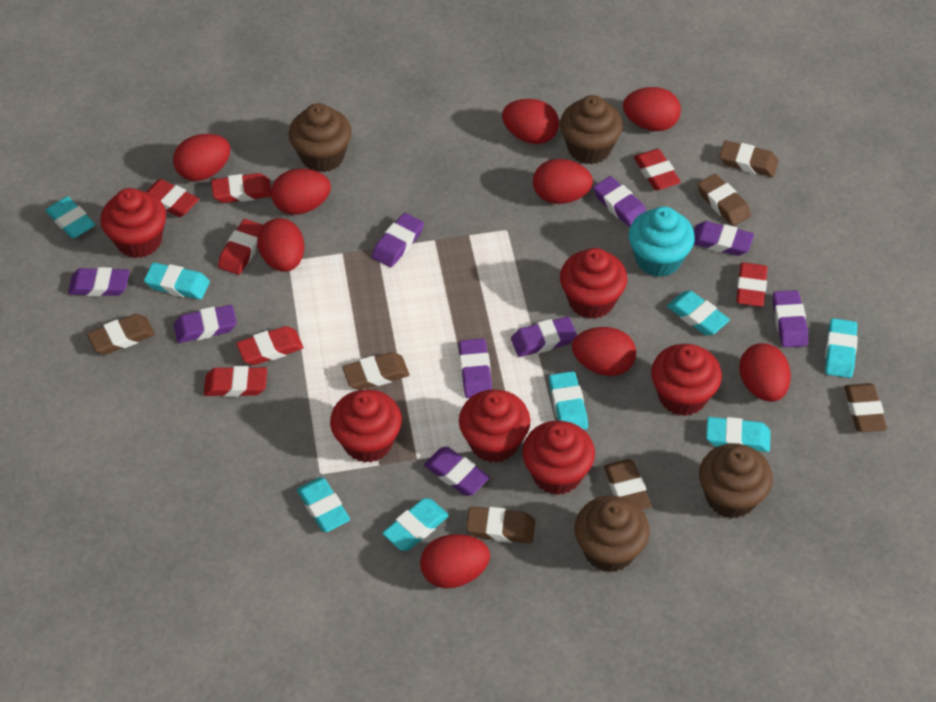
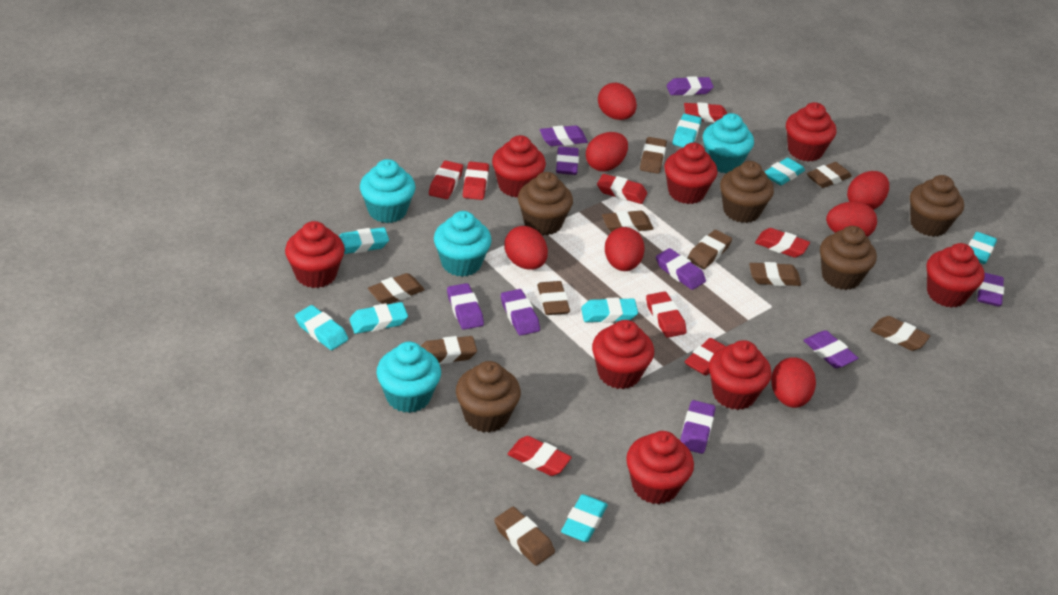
brown cupcake: [289,103,352,173] [560,95,623,164] [574,496,650,572] [699,443,773,519] = 4 -> [456,361,521,433] [518,172,573,235] [720,161,774,223] [820,226,877,290] [910,175,964,237] = 5
brown eraser: [87,314,155,354] [342,352,409,390] [466,506,535,543] [604,459,652,510] [697,174,751,226] [719,141,779,177] [845,383,887,432] = 7 -> [368,273,425,304] [421,336,477,364] [494,507,555,566] [537,281,570,315] [602,211,654,232] [640,137,667,174] [688,230,732,269] [749,262,801,286] [807,162,852,188] [871,316,930,351] = 10
red cupcake: [100,188,166,258] [330,389,402,463] [459,389,530,463] [522,420,595,495] [560,248,627,319] [651,344,722,416] = 6 -> [285,221,345,288] [492,135,546,197] [592,320,654,389] [626,431,694,504] [664,143,718,204] [709,340,772,410] [786,102,836,162] [927,243,984,308] = 8
red egg: [173,134,230,181] [257,218,304,272] [271,169,331,215] [420,534,490,588] [502,99,559,144] [533,159,593,204] [572,327,636,376] [623,87,681,131] [739,343,791,402] = 9 -> [505,226,548,270] [586,132,628,171] [598,83,637,120] [605,227,645,271] [771,357,816,408] [826,201,877,237] [847,171,889,210] = 7
red eraser: [146,179,199,217] [204,366,267,397] [211,173,271,203] [218,219,263,275] [236,326,304,365] [634,149,681,190] [736,262,767,307] = 7 -> [429,161,463,199] [463,161,489,200] [508,436,572,476] [597,174,647,204] [646,291,687,338] [684,102,727,123] [684,338,726,376] [755,228,810,258] = 8
turquoise cupcake: [629,206,695,277] = 1 -> [360,159,416,223] [376,342,441,413] [434,211,492,277] [703,113,754,173] = 4

